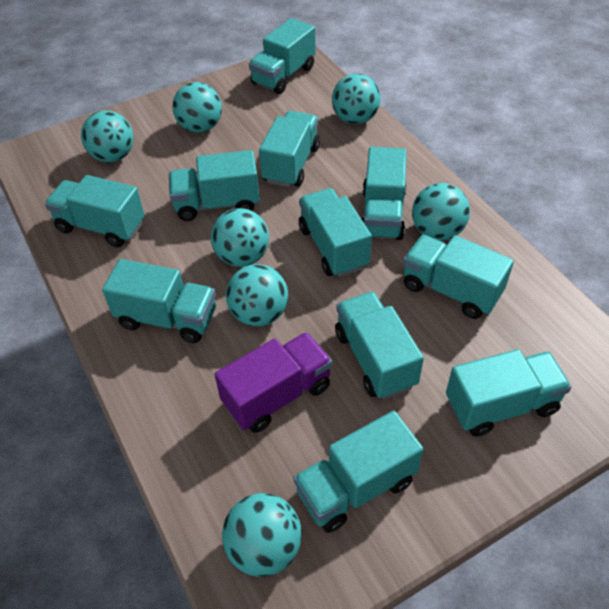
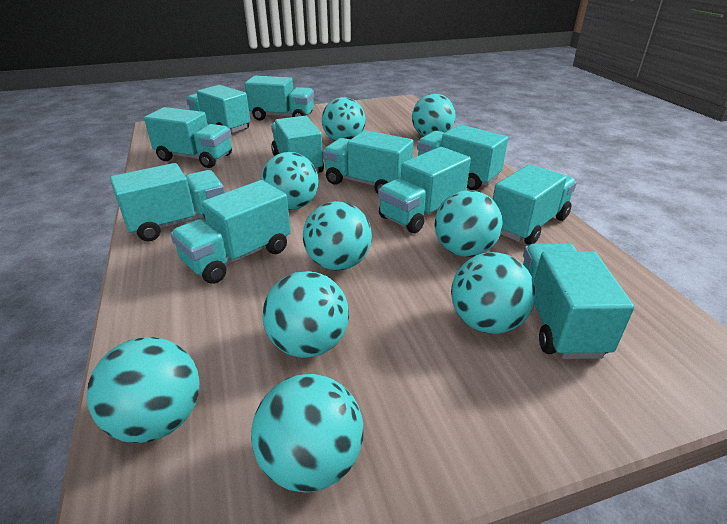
purple truck: [215,332,332,433] = 1 -> none = 0
turquoise ball: [81,110,134,163] [172,82,222,133] [211,208,269,267] [222,493,302,577] [226,264,288,326] [332,74,381,124] [412,183,470,240] = 7 -> [87,337,200,443] [251,374,363,493] [261,152,318,210] [262,271,349,358] [303,201,372,270] [322,97,366,141] [412,94,455,137] [435,190,503,257] [451,252,535,334] = 9

